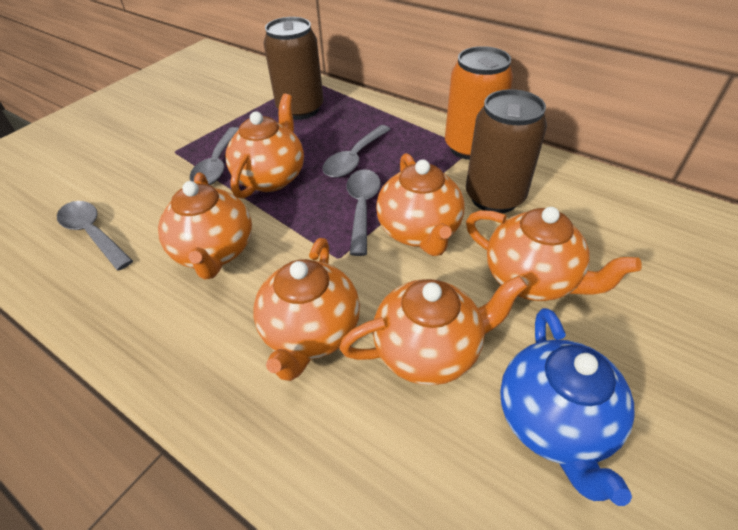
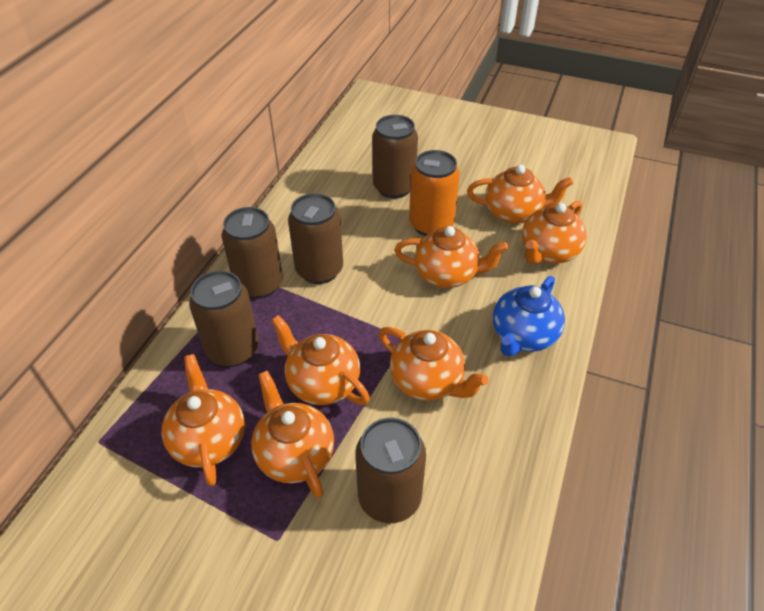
brown can: [263,17,323,120] [466,89,547,213] = 2 -> [189,270,259,367] [221,207,283,299] [288,193,343,284] [355,418,426,523] [372,115,418,199] = 5
grey spoon: [57,201,133,271] [190,127,239,185] [322,125,391,178] [346,169,381,256] = 4 -> none = 0
orange teapot: [158,172,252,280] [226,94,304,199] [253,238,360,381] [339,276,528,385] [376,153,464,256] [466,207,642,301] = 6 -> [162,354,245,486] [251,371,334,498] [271,315,370,405] [379,327,488,401] [394,226,509,288] [467,165,573,224] [522,201,587,264] = 7

